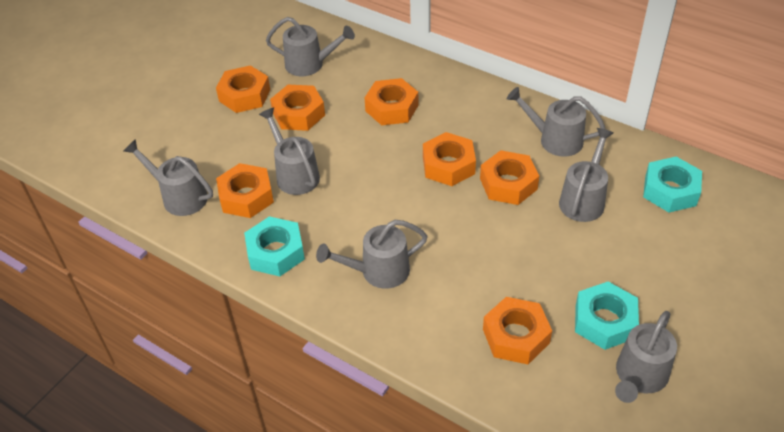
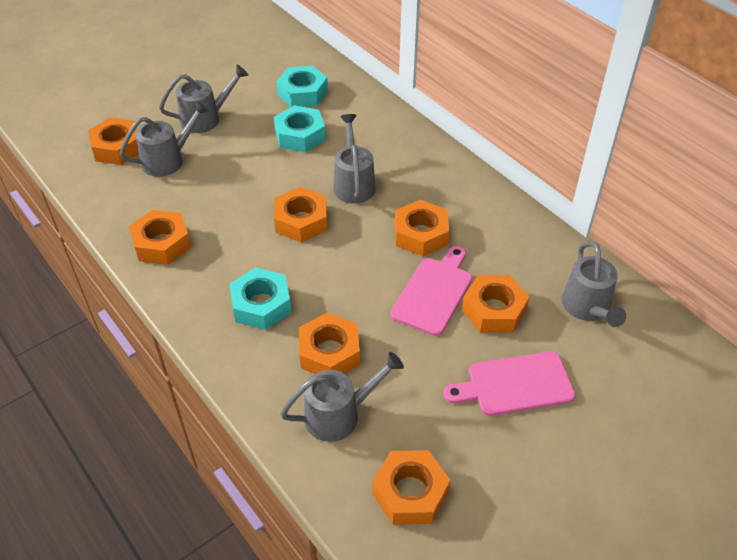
grey watering can: [124,139,213,216] [259,107,320,195] [266,17,355,76] [316,220,428,289] [507,87,606,157] [559,128,614,222] [615,311,677,403] = 7 -> [119,101,209,177] [159,65,248,133] [280,352,404,442] [333,114,376,204] [562,241,626,327] = 5
pink cutting board: none = 0 -> [391,246,472,336] [444,351,575,416] = 2

